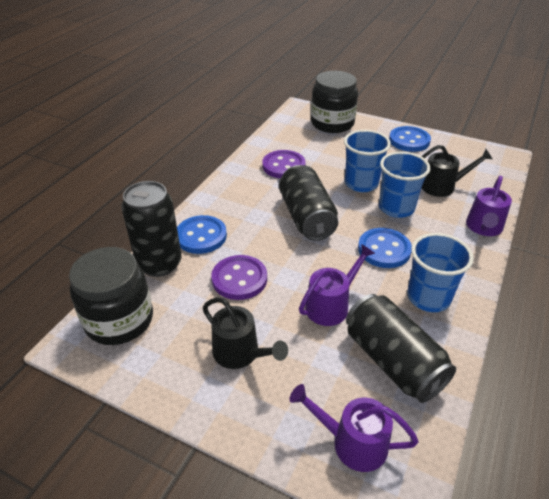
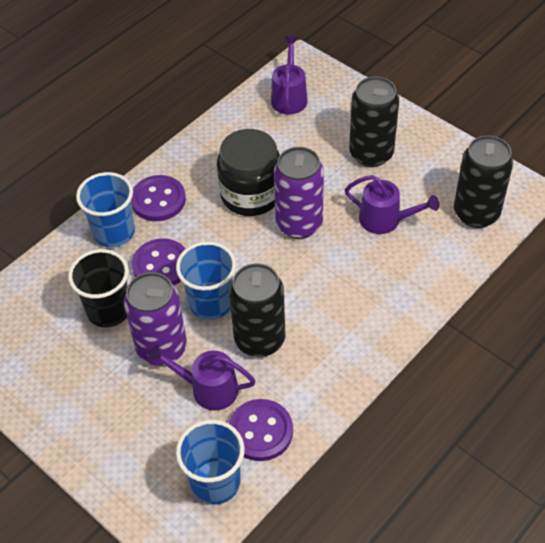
black cup: none = 0 -> [68,249,129,327] = 1
black jar: [69,247,153,345] [311,71,358,133] = 2 -> [217,129,280,216] = 1
black watering can: [203,297,288,369] [421,145,493,197] = 2 -> none = 0
blue button: [177,215,227,254] [358,228,412,268] [389,126,431,152] = 3 -> none = 0
purple button: [211,255,267,300] [262,150,306,179] = 2 -> [131,175,186,221] [132,238,185,285] [229,399,293,461] = 3
purple can: none = 0 -> [124,272,187,366] [274,147,324,239] = 2

